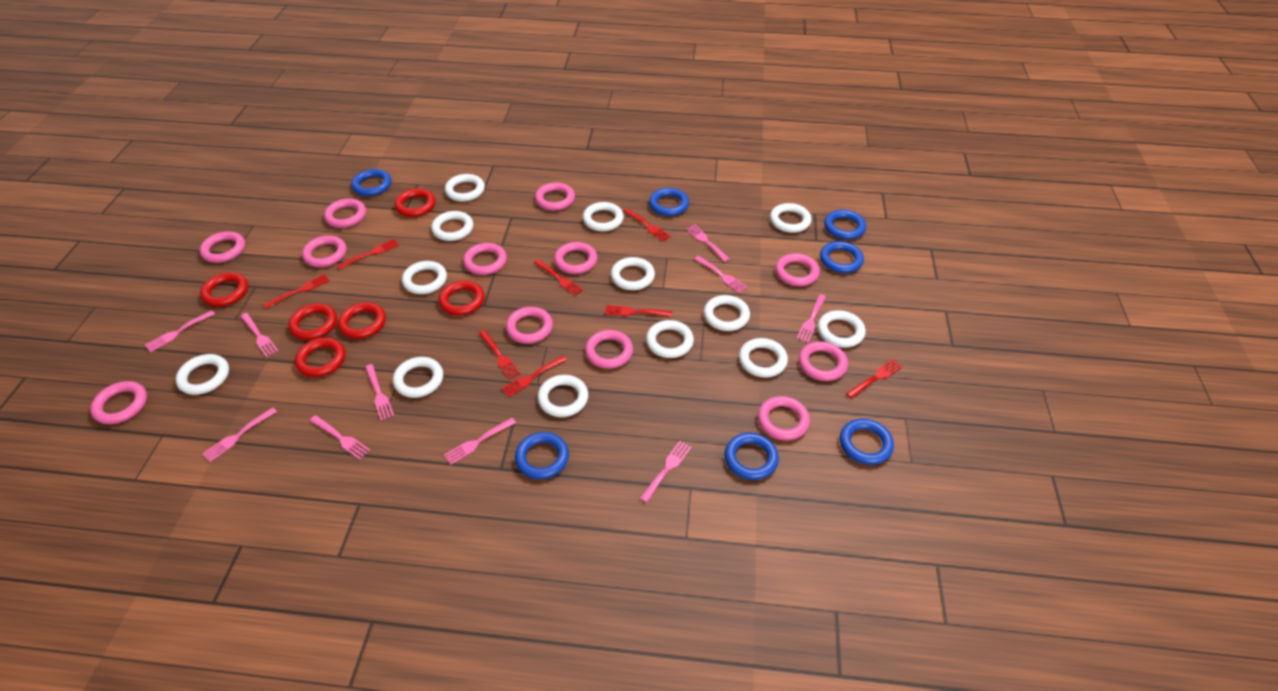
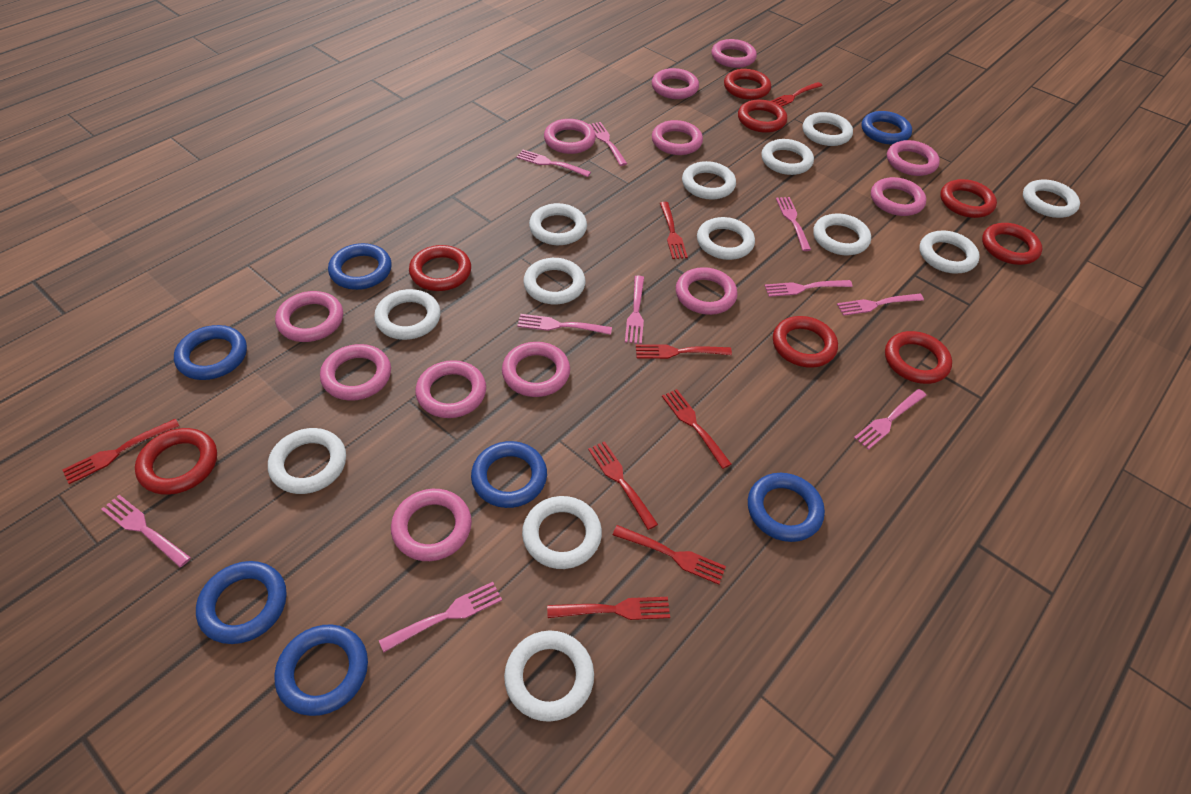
red ring: [200,272,248,307] [288,303,337,340] [295,338,345,377] [338,302,386,339] [394,188,435,217] [439,280,484,315] = 6 -> [135,428,217,495] [409,245,471,291] [724,69,771,100] [738,100,787,133] [773,316,838,368] [885,331,952,384] [940,179,997,218] [982,223,1042,265] = 8

